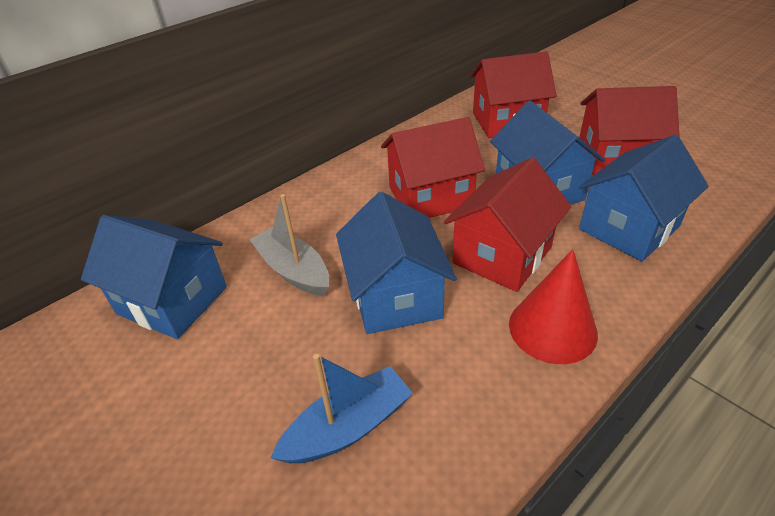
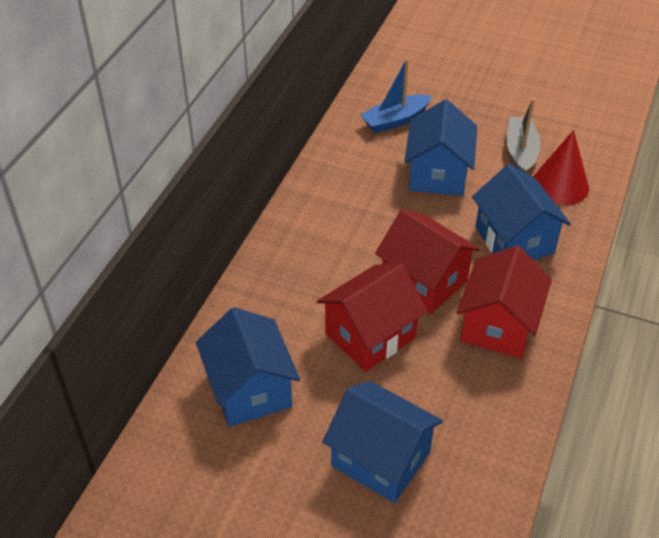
red house: [381,117,485,218] [444,158,571,292] [470,51,557,138] [579,86,680,176] = 4 -> [317,263,428,372] [375,209,480,314] [456,246,552,359] = 3

